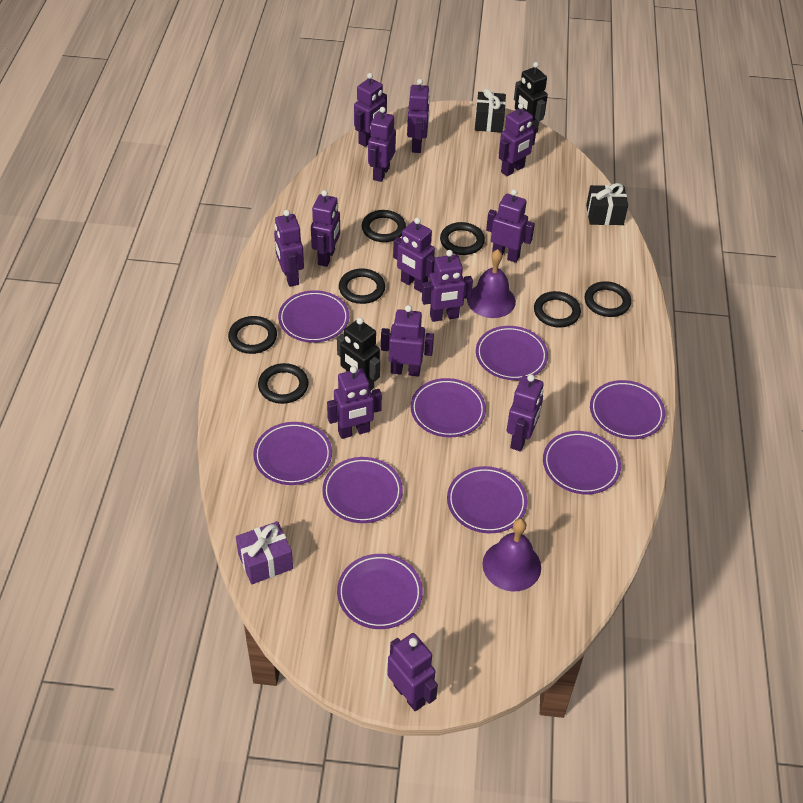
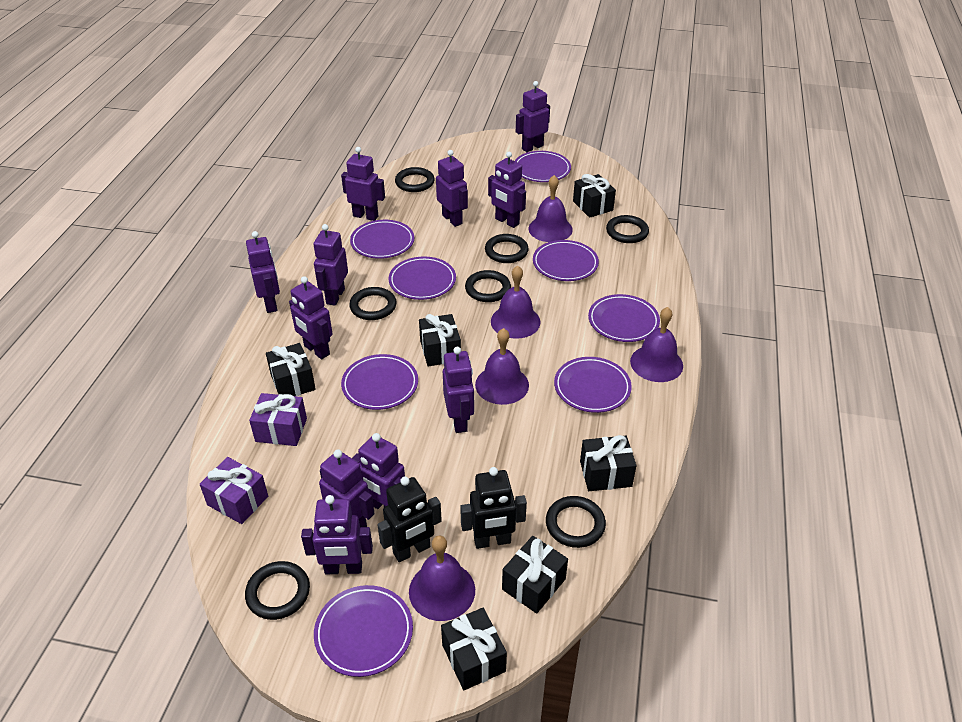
black gift: [475,88,506,133] [586,183,628,225] = 2 -> [266,343,316,396] [419,314,461,367] [441,608,507,690] [502,536,568,614] [573,174,616,218] [580,435,636,491] = 6
purple bell: [467,249,516,318] [483,518,541,592] = 2 -> [409,536,475,621] [475,328,529,405] [491,266,541,339] [529,175,573,242] [630,307,683,382] = 5
purple gift: [236,521,293,584] = 1 -> [200,457,268,524] [249,393,307,446] = 2
purple plate: [253,422,332,485] [278,290,349,343] [322,457,403,523] [337,554,423,629] [410,378,486,438] [447,466,527,533] [476,326,548,380] [543,431,621,494] [590,380,665,439] = 9 -> [314,585,413,677] [341,354,418,410] [350,220,414,259] [389,256,456,300] [515,151,571,182] [533,240,599,281] [554,357,632,413] [588,294,660,342] = 8
purple robot: [274,210,304,287] [311,190,340,267] [327,366,382,439] [354,73,387,147] [368,107,396,182] [381,305,434,377] [387,633,438,711] [393,217,436,293] [407,79,430,153] [422,250,473,322] [486,189,535,263] [499,103,537,176] [507,374,544,452] = 13 -> [246,231,280,313] [289,276,333,359] [301,495,373,574] [313,224,348,306] [319,450,375,527] [341,147,385,221] [352,433,405,509] [436,150,468,227] [443,347,474,433] [488,152,526,228] [516,81,550,152] = 11

